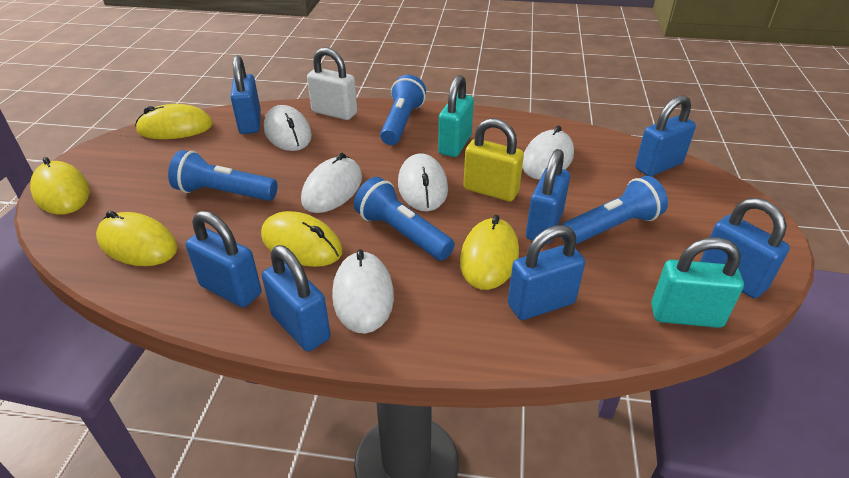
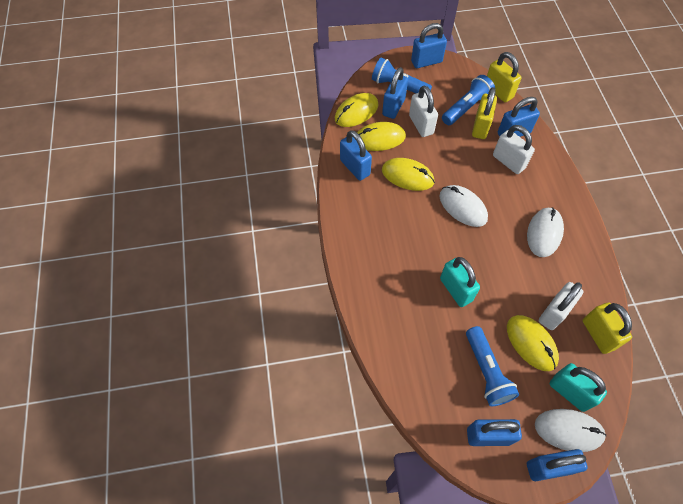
blue flashlight: [168,150,278,201] [354,177,455,261] [380,75,426,145] [562,176,668,244] = 4 -> [372,57,432,93] [442,75,495,125] [466,326,519,406] = 3
blue padlock: [185,211,262,308] [231,55,261,134] [262,245,331,351] [508,225,585,320] [526,149,570,244] [635,95,696,176] [700,198,790,298] = 7 -> [340,130,372,181] [382,67,408,119] [411,23,447,68] [467,419,522,446] [498,97,540,137] [527,449,588,481] = 6
white mouse: [264,105,312,151] [301,153,362,213] [332,249,394,334] [398,153,448,211] [522,126,574,180] = 5 -> [439,185,488,227] [527,207,564,257] [535,409,606,452] = 3
white padlock: [307,48,357,120] = 1 -> [409,86,438,137] [493,125,535,174] [539,282,583,330] = 3
yellow mouse: [30,157,90,215] [96,211,178,266] [135,104,213,139] [261,211,342,267] [460,215,519,290] = 5 -> [335,93,378,127] [357,122,406,151] [382,158,435,191] [507,315,559,371] = 4
yellow padlock: [463,118,524,201] = 1 -> [472,87,497,139] [487,52,522,102] [583,303,632,354] = 3

